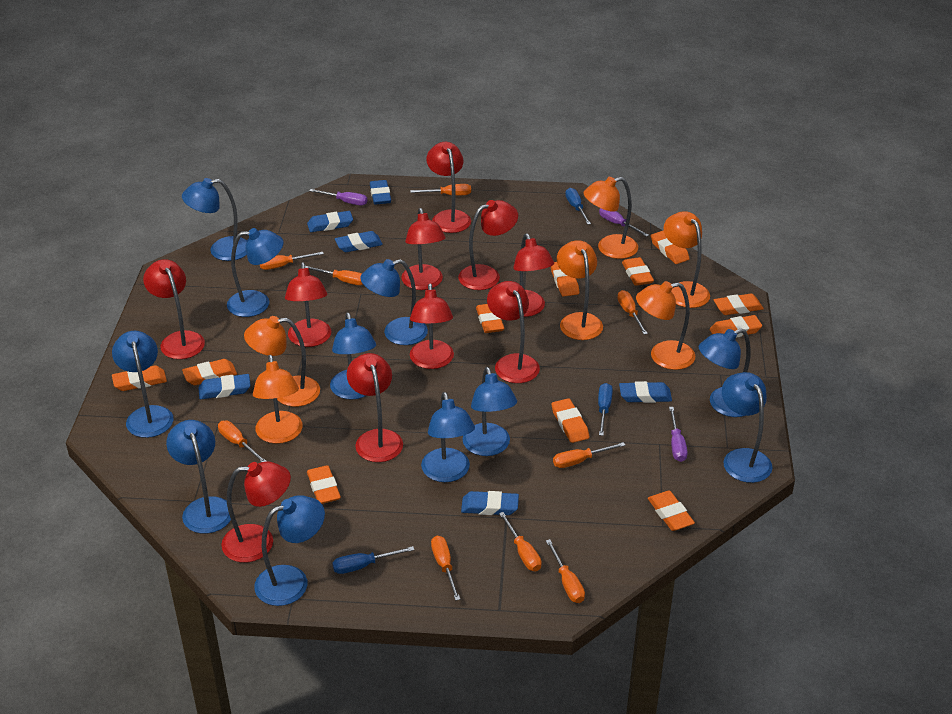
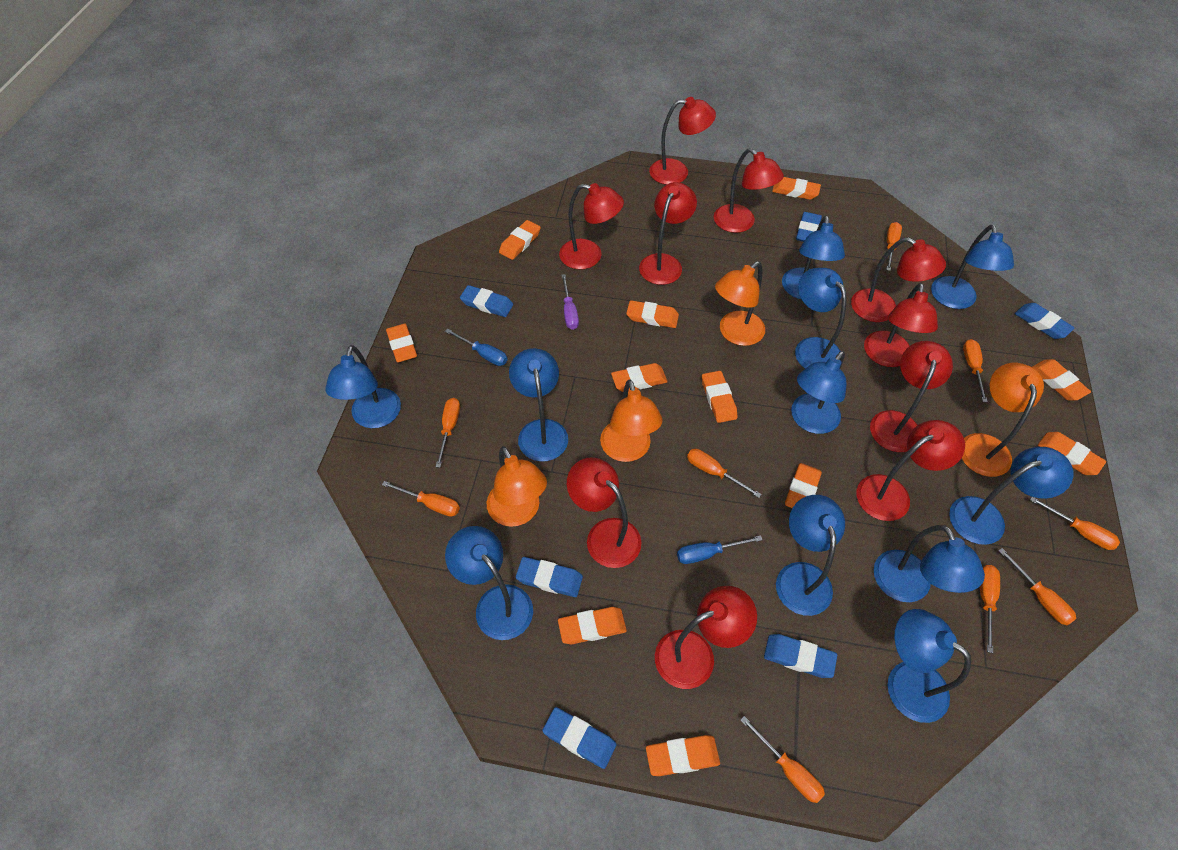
blue screwdriver: [332,546,414,574] [565,188,591,225] [598,383,613,436] = 3 -> [445,329,507,366] [677,535,762,564] = 2
orange lamp: [244,316,320,407] [253,355,303,444] [557,240,603,340] [583,177,638,259] [636,281,695,370] [664,211,710,308] = 6 -> [487,446,547,527] [600,379,663,462] [715,261,765,346] [962,363,1044,477] = 4
purple screwdriver: [309,189,367,206] [599,208,649,237] [669,407,688,462] = 3 -> [561,274,579,330] = 1

